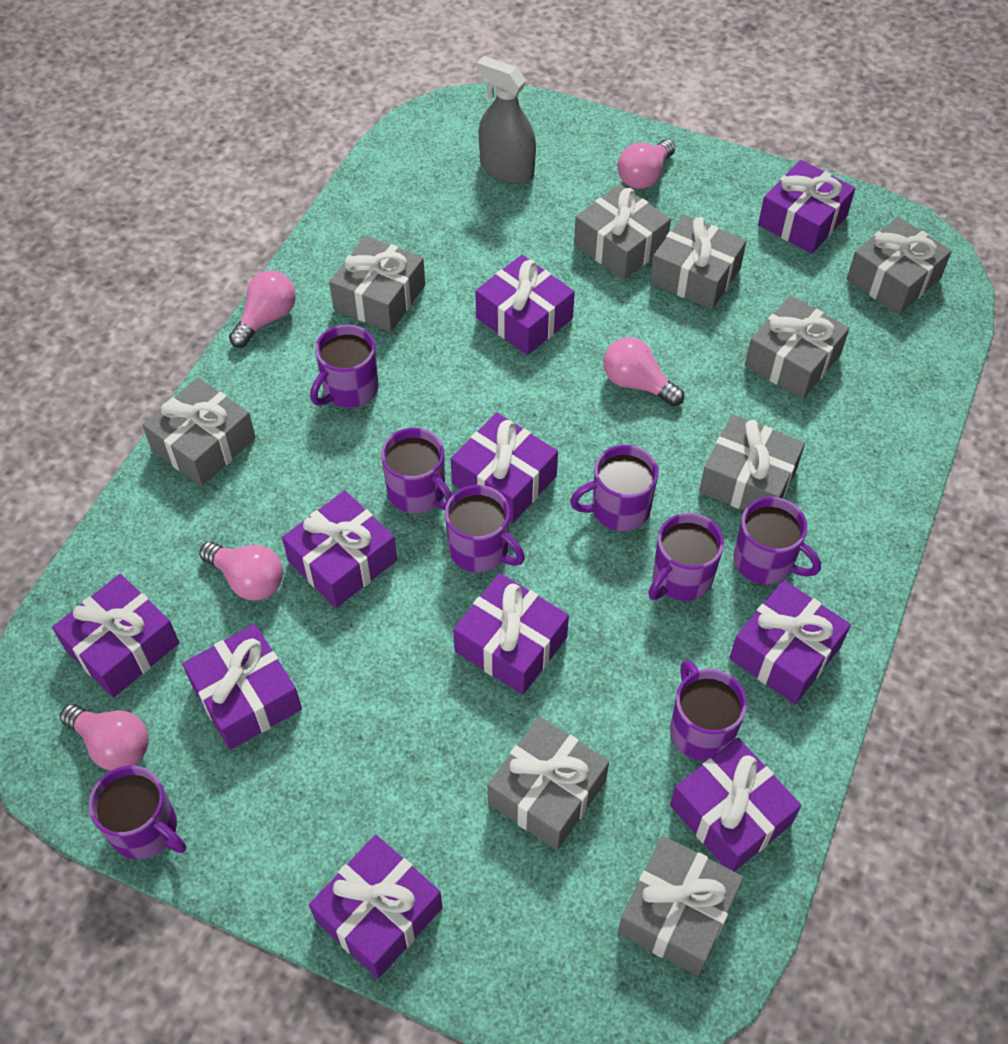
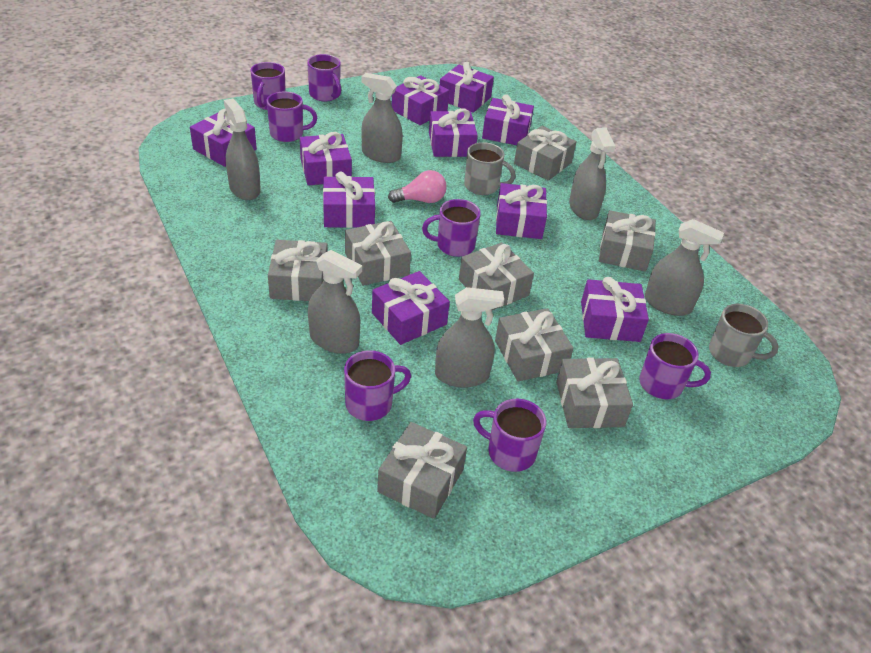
grey gift: [142,377,256,486] [329,236,425,332] [488,716,609,850] [574,184,671,280] [618,836,744,976] [650,215,746,310] [699,414,805,511] [745,296,849,399] [847,217,952,314] = 9 -> [268,240,328,301] [345,221,411,286] [377,422,467,519] [459,242,534,310] [495,308,573,381] [514,126,577,181] [556,358,633,428] [599,210,656,272] = 8
grey mug: none = 0 -> [464,142,516,195] [709,304,779,367] = 2
grey spray bottle: [477,56,536,184] = 1 -> [224,98,261,200] [308,250,362,354] [361,73,403,163] [435,287,504,388] [569,127,615,220] [645,219,724,316] = 6
pink light bulb: [60,704,149,771] [199,541,283,601] [229,270,296,348] [603,337,684,407] [618,139,675,189] = 5 -> [388,170,447,203] = 1
purple mug: [89,765,186,860] [310,324,379,408] [381,428,452,514] [445,485,525,573] [570,445,658,531] [648,513,724,601] [670,660,747,761] [734,497,821,585] = 8 -> [251,62,286,110] [267,91,317,142] [307,54,341,101] [344,350,411,421] [422,199,481,257] [473,399,546,472] [639,333,711,399] = 7

